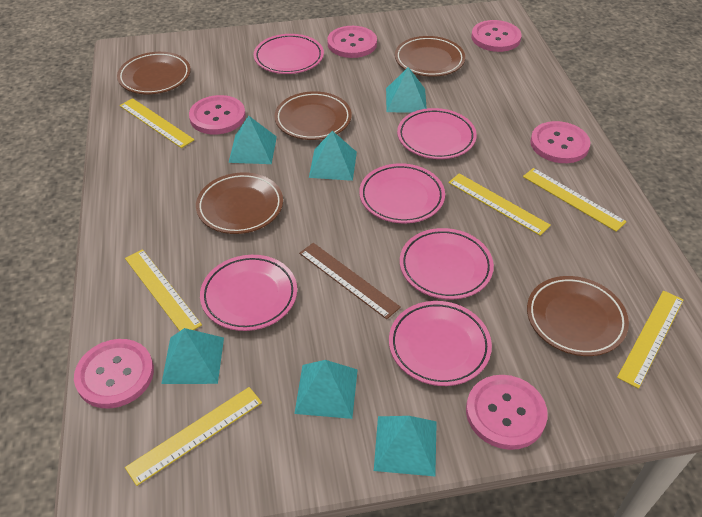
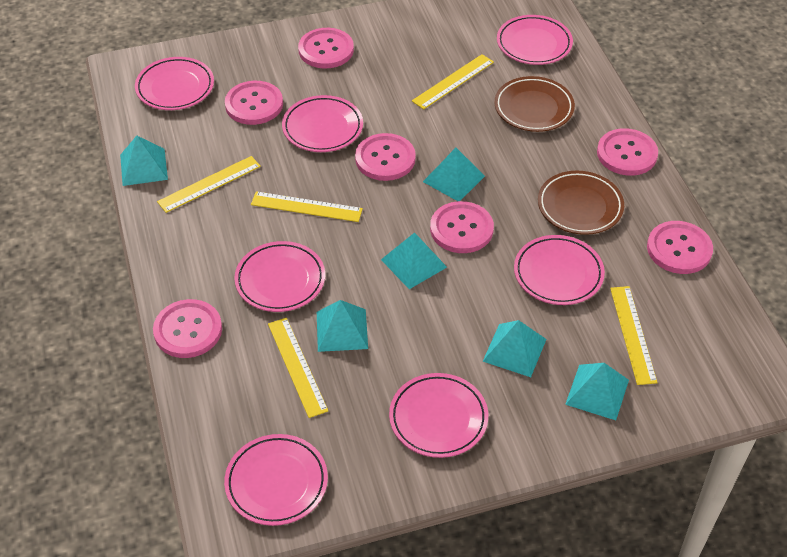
brown plate: [117,52,191,94] [196,172,283,234] [275,91,352,140] [395,36,465,77] [527,276,629,356] = 5 -> [494,76,575,132] [538,171,624,235] = 2
brown ruler: [299,243,401,319] = 1 -> none = 0
pink button: [74,339,154,408] [189,95,246,134] [327,26,377,58] [466,375,548,450] [471,20,522,52] [530,121,590,163] = 6 -> [153,299,222,358] [225,81,283,125] [298,28,354,69] [355,133,416,181] [430,201,494,253] [597,128,658,176] [647,221,713,274] = 7
pink plate: [200,255,297,331] [254,34,324,74] [359,163,445,223] [389,301,492,386] [397,108,477,159] [400,228,494,299] = 6 -> [135,57,214,110] [224,434,328,526] [234,241,325,312] [282,95,363,152] [389,373,488,458] [497,15,573,65] [514,235,605,305] = 7
yellow ruler: [120,98,194,148] [125,249,202,331] [125,387,262,486] [448,173,551,236] [523,168,627,232] [617,291,684,389] = 6 -> [157,156,261,213] [251,191,363,222] [268,318,329,418] [412,54,494,110] [610,286,658,385] = 5

